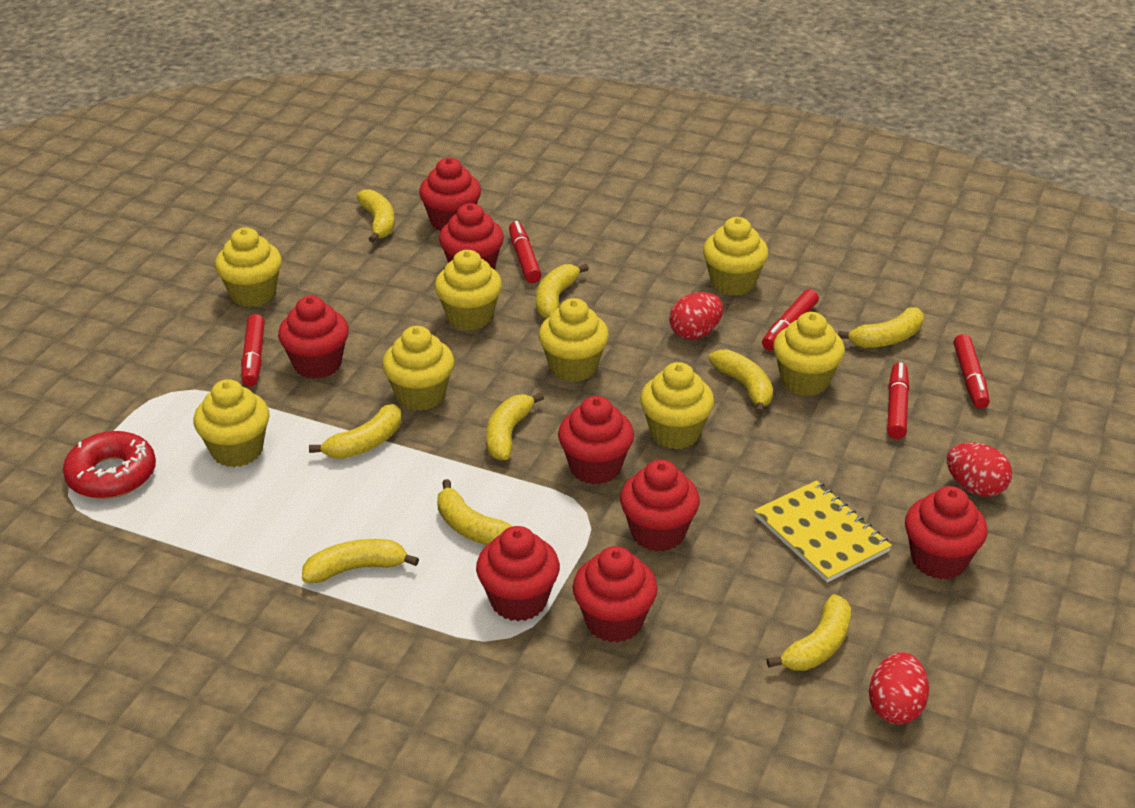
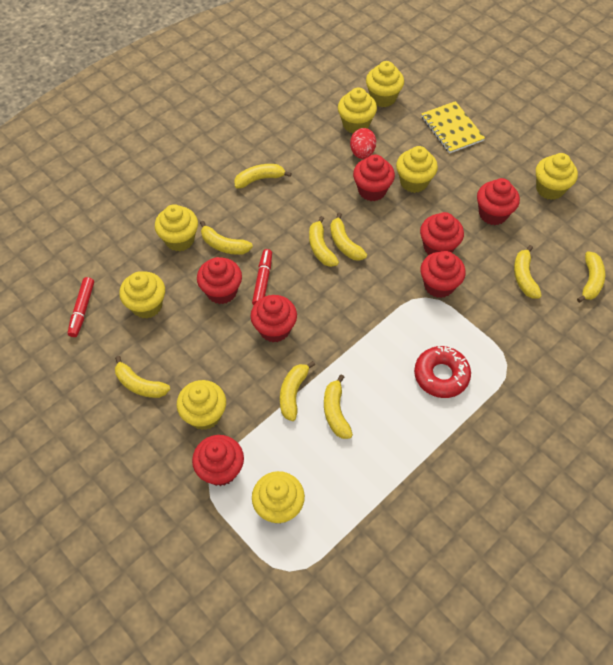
red cupcake: [278,296,349,379] [419,158,481,232] [439,203,504,269] [476,526,560,621] [558,396,634,485] [573,546,658,643] [620,460,700,552] [905,486,988,579] = 8 -> [192,435,244,486] [197,257,242,304] [251,295,297,343] [353,154,395,201] [420,212,464,255] [420,251,466,298] [477,178,520,225] = 7
red egg: [669,292,723,340] [869,652,929,725] [947,442,1012,497] = 3 -> [350,128,376,159] = 1
red marker: [241,314,265,386] [509,221,542,283] [762,289,819,351] [887,362,909,439] [953,334,990,409] = 5 -> [68,277,94,337] [252,249,272,305] = 2

